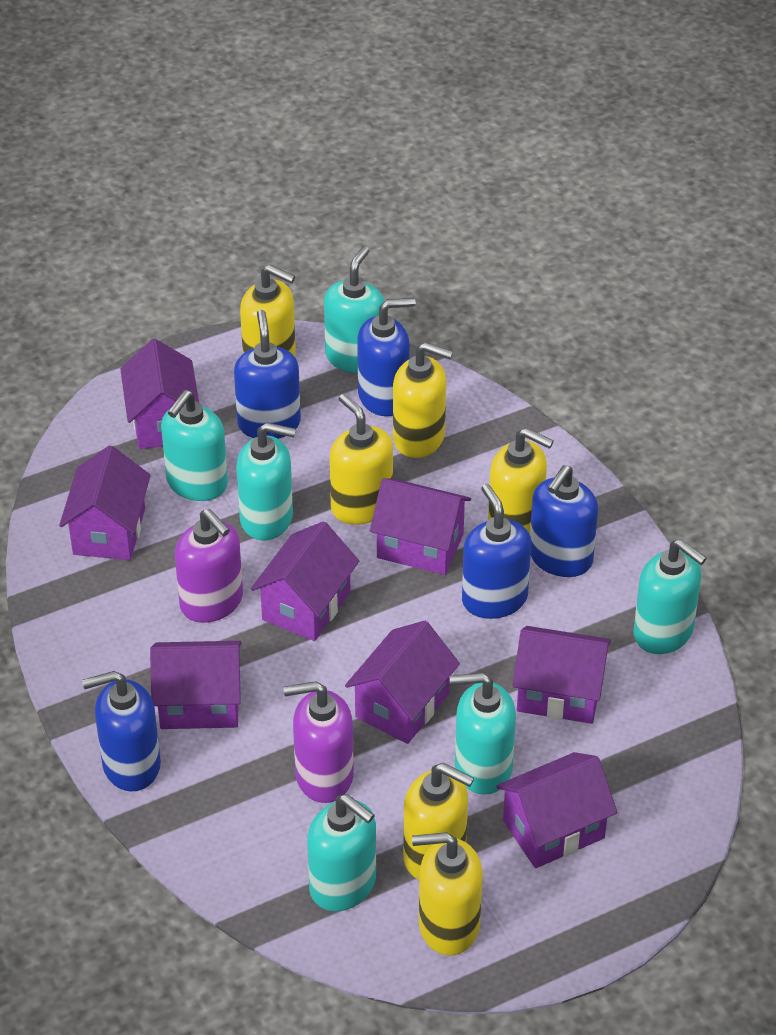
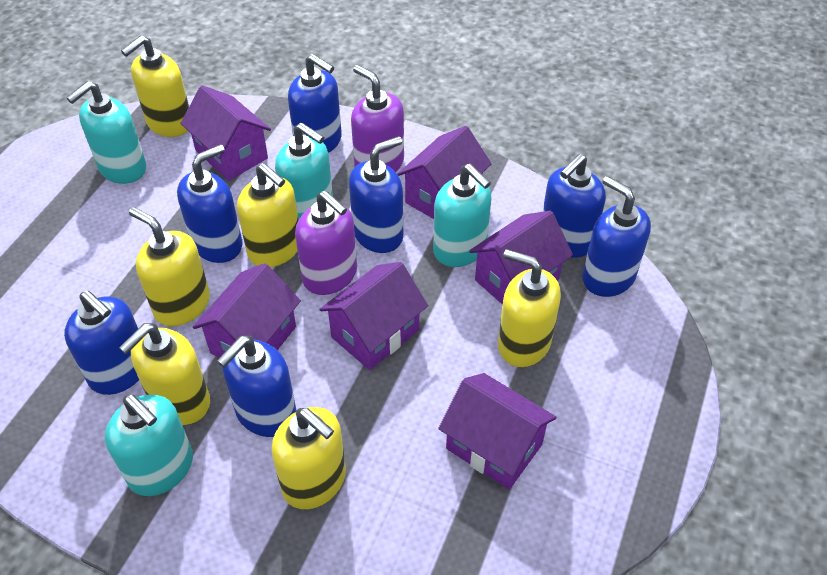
blue soap dispenser: [82,671,161,791] [234,310,301,439] [357,298,416,416] [462,484,531,619] [530,465,598,577] = 5 -> [64,291,139,395] [177,144,242,263] [217,336,296,437] [288,54,342,153] [349,136,403,253] [543,154,606,258] [582,176,651,297] = 7
purple house: [59,445,151,560] [120,339,199,449] [150,641,242,729] [251,521,359,641] [345,621,460,744] [370,478,471,575] [496,752,617,868] [512,626,611,724] = 8 -> [180,85,271,181] [193,263,301,358] [319,262,428,370] [397,126,492,219] [438,373,556,489] [469,211,573,305] = 6
turquoise soap dispenser: [161,390,228,501] [236,422,296,540] [307,794,376,911] [324,246,385,373] [450,673,516,795] [634,539,707,654] = 6 -> [66,81,146,184] [105,395,193,496] [275,122,333,220] [433,164,492,267] = 4

